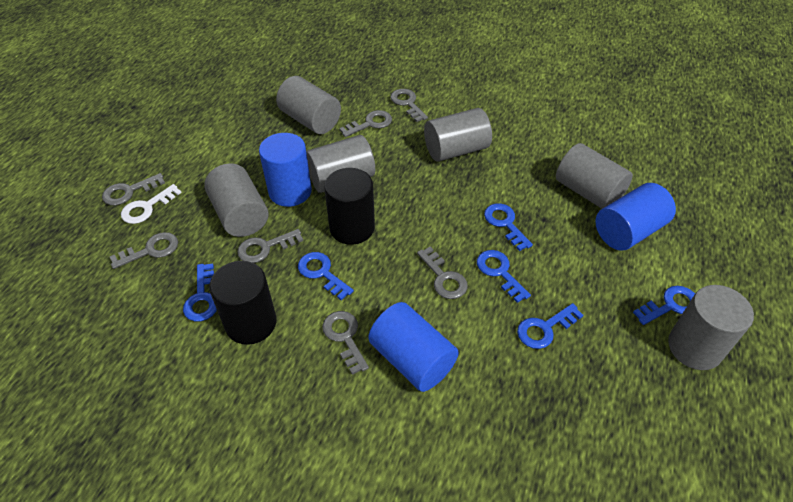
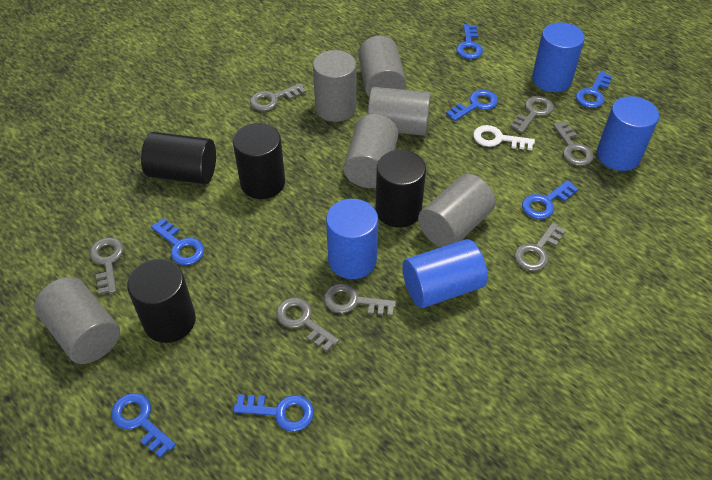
black cylinder: [209,261,277,345] [324,168,375,245] = 2 -> [127,259,196,343] [141,132,216,184] [233,123,285,199] [375,150,426,228] = 4
blue cylinder: [259,133,312,207] [368,302,459,392] [595,183,676,251] = 3 -> [326,199,378,279] [402,239,488,308] [532,22,585,92] [597,96,659,171] = 4
blue key: [183,263,217,322] [298,252,354,300] [477,250,531,303] [484,203,533,251] [517,303,584,349] [633,286,695,325] = 6 -> [111,393,176,458] [151,218,204,265] [233,394,314,432] [446,90,498,121] [456,24,483,59] [522,180,578,219] [576,71,612,108] = 7

